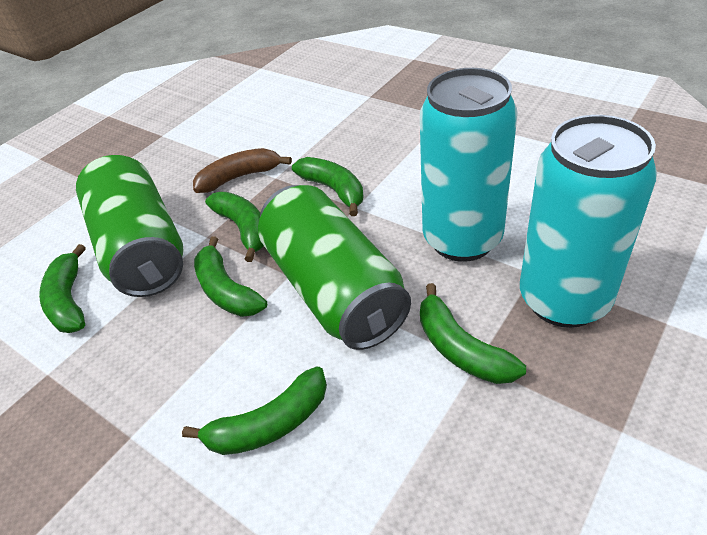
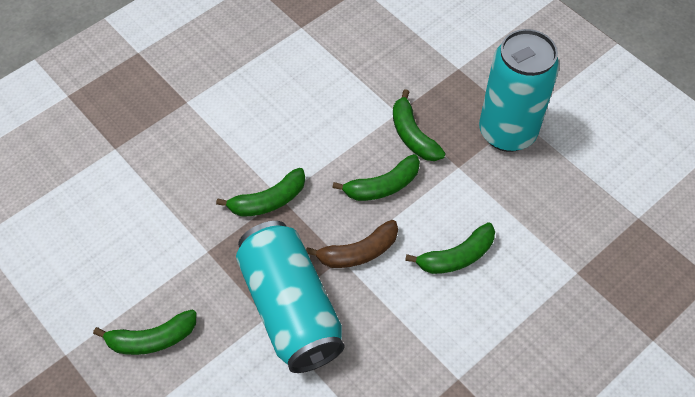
green banana: [39,244,86,333] [182,367,327,455] [194,236,267,317] [205,192,264,262] [292,157,364,216] [420,283,526,384] = 6 -> [93,309,197,355] [216,168,305,217] [332,154,420,201] [393,89,446,161] [405,222,495,274] = 5
green can: [76,155,184,297] [258,185,411,350] = 2 -> none = 0

